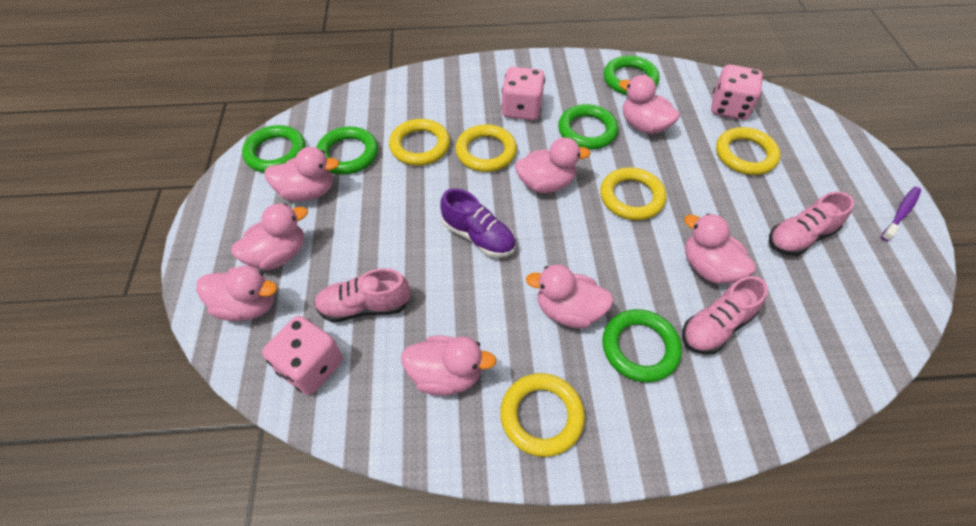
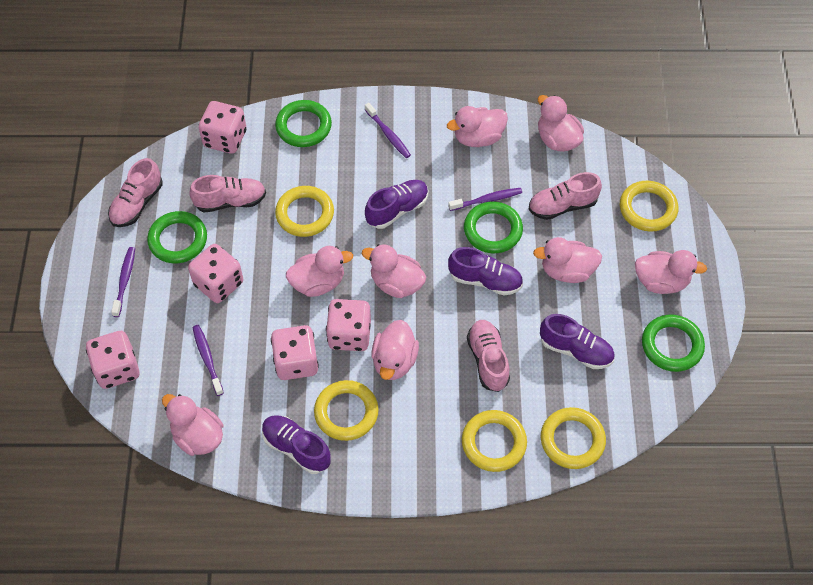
green ring: [242,125,305,173] [316,126,378,174] [558,104,618,150] [602,309,682,382] [604,56,660,95] = 5 -> [147,211,207,263] [275,100,332,147] [464,202,523,253] [642,315,705,372] = 4
pink dice: [262,316,343,395] [501,67,545,121] [711,65,763,120] = 3 -> [86,331,139,389] [188,244,243,303] [198,101,246,154] [271,325,319,380] [326,299,371,351] = 5
pink shoe: [314,268,410,322] [682,276,768,355] [769,192,855,256] = 3 -> [108,158,163,227] [189,175,266,212] [467,320,510,392] [529,172,602,220] = 4
purple shoe: [440,188,516,258] = 1 -> [262,415,331,474] [365,180,429,229] [448,247,523,296] [540,314,615,369] = 4
purple toothbrush: [881,187,921,242] = 1 -> [111,247,135,317] [192,325,224,396] [365,103,411,158] [448,188,522,211] = 4

